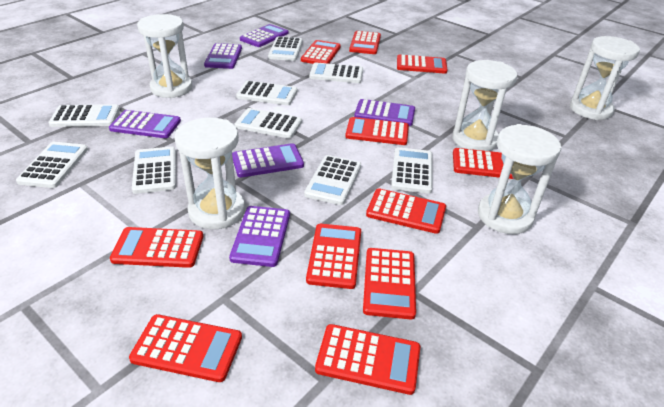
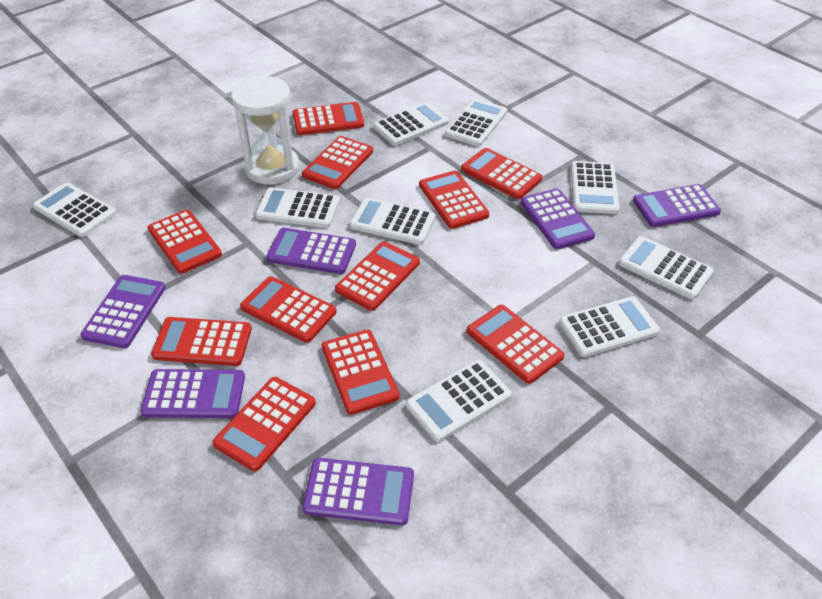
white hourglass: [137,14,193,98] [174,118,245,229] [452,60,517,151] [478,124,561,234] [570,36,640,120] = 5 -> [231,75,299,185] = 1

